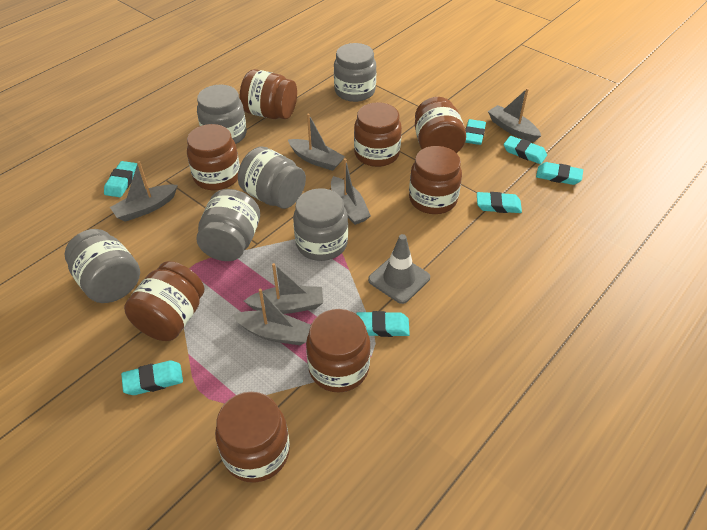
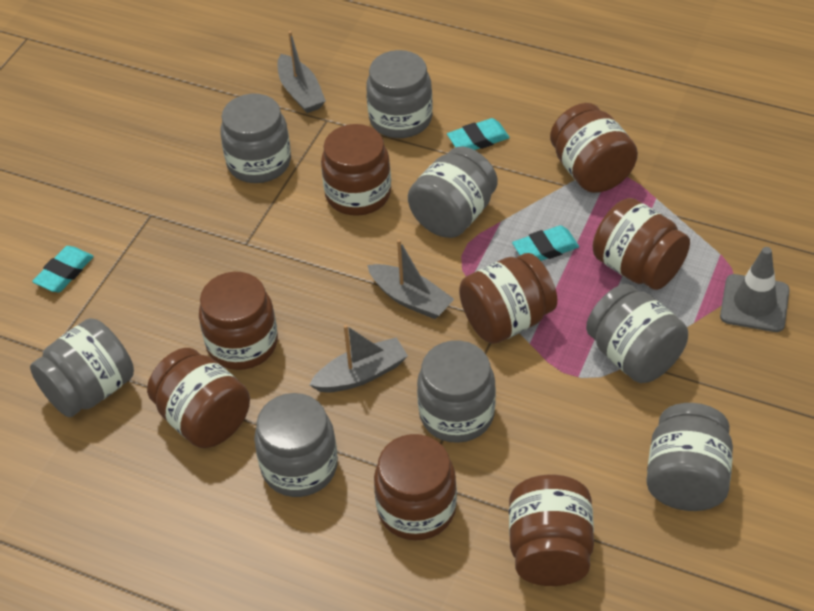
grey boat: [110,161,178,222] [233,289,311,345] [244,263,323,314] [288,113,345,171] [331,158,371,225] [488,88,541,142] = 6 -> [277,31,326,113] [309,325,408,393] [367,239,454,319] = 3
grey jar: [65,229,140,303] [196,189,260,261] [197,85,247,144] [238,146,306,209] [293,188,348,261] [334,43,376,102] = 6 -> [30,318,134,417] [220,94,291,183] [254,393,338,497] [366,50,433,138] [408,146,498,238] [417,340,496,443] [586,284,688,383] [646,403,733,511] = 8
turquoise eraser: [104,161,138,197] [121,360,183,395] [356,311,410,337] [465,119,486,145] [477,192,522,213] [504,136,547,164] [536,162,583,185] = 7 -> [32,246,94,292] [447,118,510,150] [512,225,579,261] = 3

